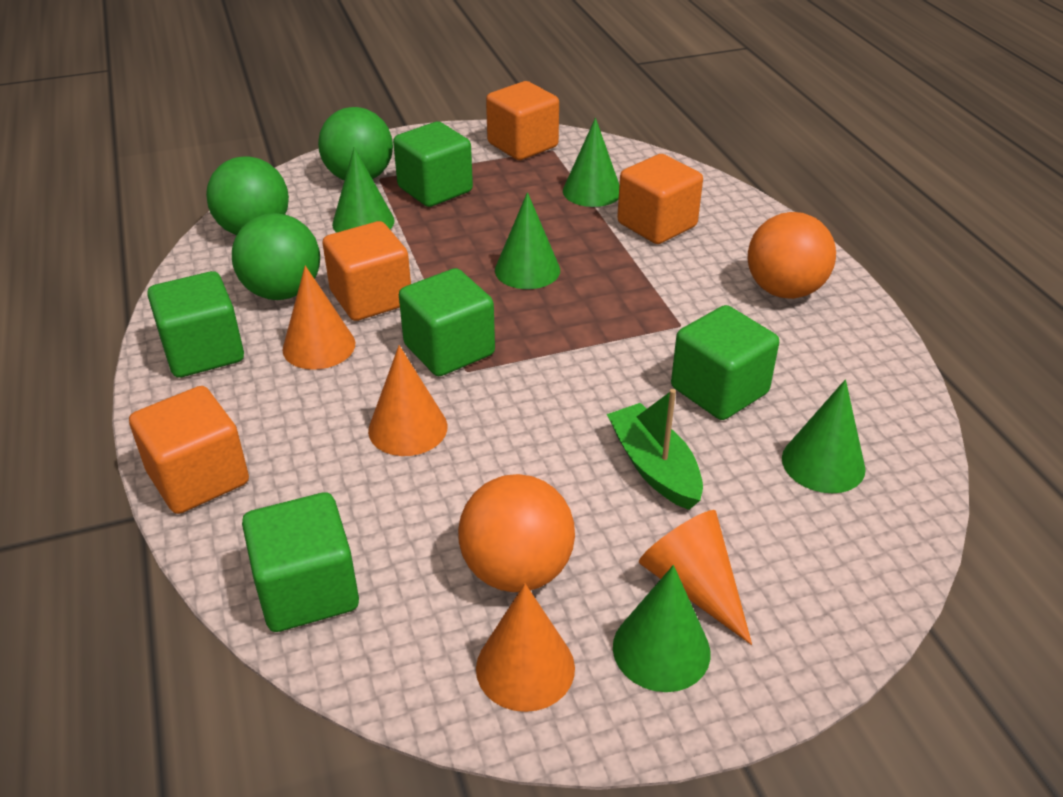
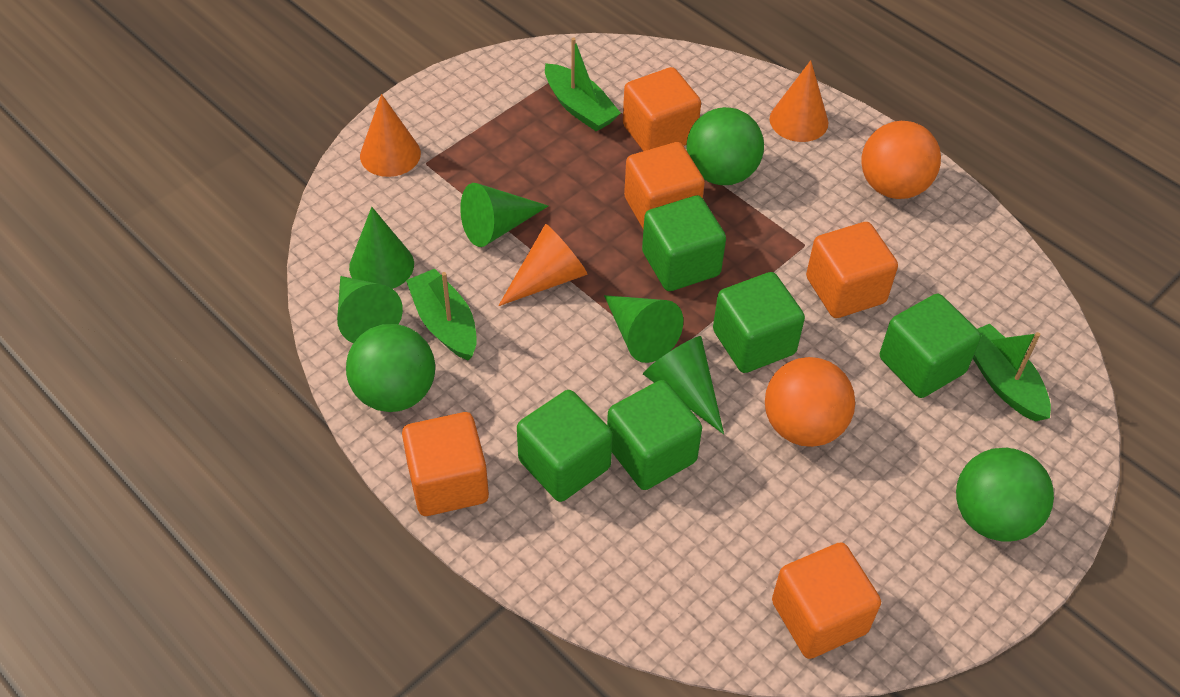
green boat: [607,389,703,510] = 1 -> [406,269,477,361] [545,37,621,132] [973,324,1051,422] = 3
orange cone: [282,266,356,370] [368,345,447,456] [476,583,575,712] [639,510,752,645] = 4 -> [360,94,421,177] [498,224,587,306] [769,60,828,142] = 3
orange cube: [129,386,249,514] [322,221,411,321] [486,81,559,160] [617,154,703,244] = 4 -> [402,412,489,516] [623,67,701,151] [624,142,705,229] [772,542,881,659] [806,222,898,318] = 5

